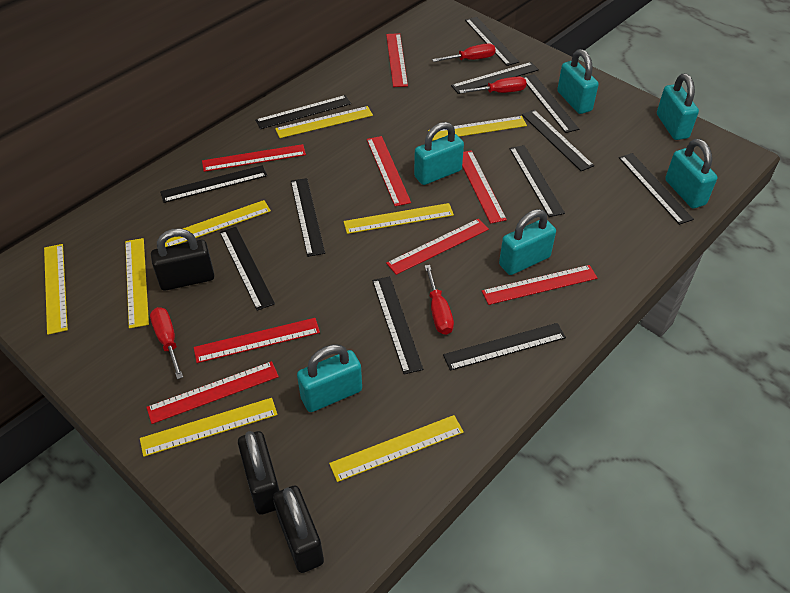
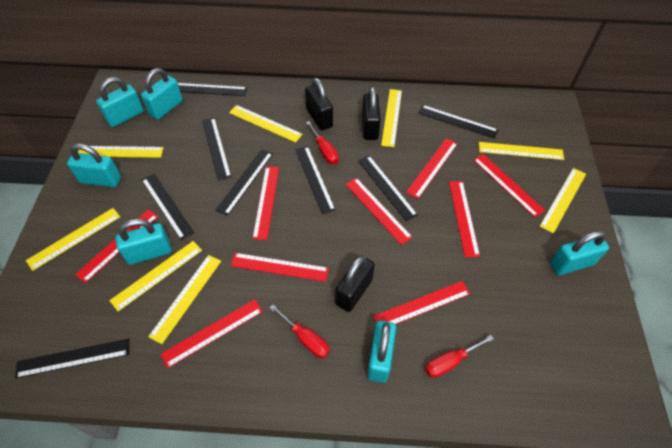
black ruler: [160,165,267,203] [220,227,275,311] [255,95,351,129] [291,178,325,257] [372,276,423,374] [443,323,566,371] [451,62,539,94] [465,17,519,66] [509,145,565,217] [522,110,594,171] [523,74,579,133] [619,153,694,225] = 12 -> [15,339,129,378] [142,174,194,240] [178,83,247,96] [202,118,231,181] [216,149,273,216] [295,146,335,214] [358,156,418,221] [418,105,498,139] = 8
red ruler: [146,361,279,424] [194,318,320,363] [202,144,306,172] [367,136,411,206] [386,33,408,87] [386,219,489,275] [462,150,507,224] [482,265,597,305] = 8 -> [75,209,158,283] [160,299,263,368] [231,253,329,282] [252,166,279,240] [346,178,413,245] [373,281,470,324] [406,138,458,199] [449,181,480,257] [473,154,545,218] = 9
red screwdriver: [150,307,183,379] [425,265,454,335] [432,43,496,62] [459,76,527,93] = 4 -> [270,305,330,358] [306,121,339,164] [425,335,494,378] = 3

